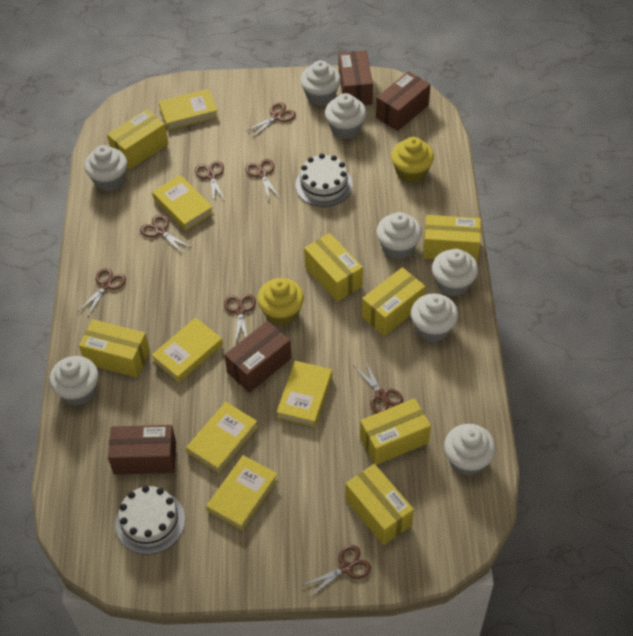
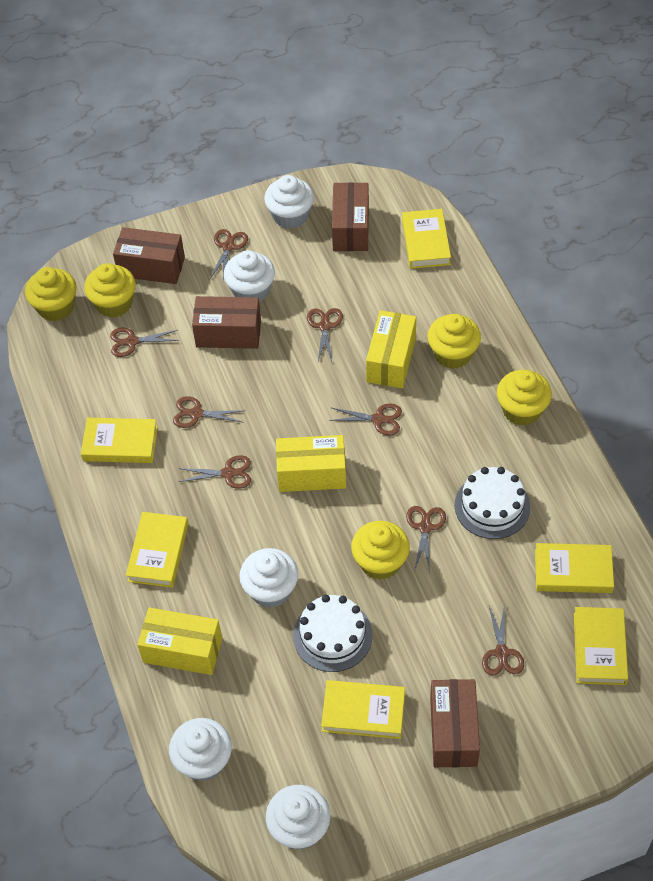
white cupcake: [49,356,98,406] [84,145,127,191] [300,60,341,106] [325,93,366,139] [377,212,422,259] [411,294,458,342] [432,249,478,297] [444,424,496,476] = 8 -> [169,718,232,781] [224,250,275,302] [239,548,298,608] [264,175,314,229] [266,785,330,850] = 5
yellow box: [79,319,150,378] [107,109,168,170] [304,233,363,302] [345,464,414,545] [360,398,431,465] [362,267,426,336] [423,215,481,262] = 7 -> [137,607,222,675] [276,435,346,492] [366,310,416,388] = 3
yellow cupcake: [257,278,304,326] [391,137,434,183] = 2 -> [25,267,77,321] [84,263,136,318] [351,521,410,580] [427,314,481,369] [497,370,552,426] = 5

